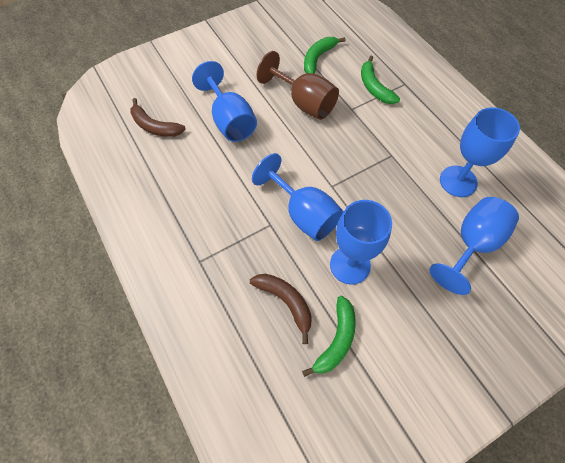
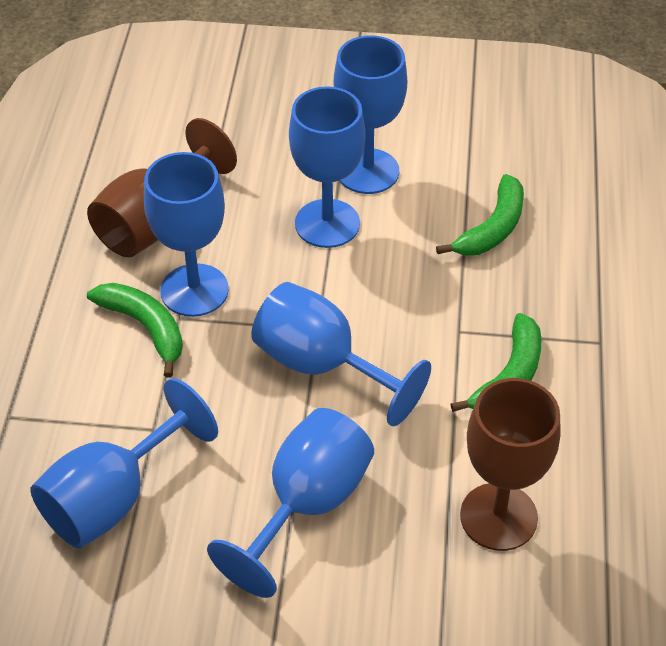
blue goblet: [192,61,257,142] [252,153,343,241] [330,200,392,285] [429,197,519,295] [440,107,520,197] = 5 -> [30,378,218,548] [144,152,229,317] [207,408,374,598] [251,282,431,426] [289,86,365,248] [334,35,407,194] = 6
brown banana: [131,98,186,137] [250,274,312,344] = 2 -> none = 0
brown goblet: [257,51,339,120] = 1 -> [87,118,237,257] [460,378,561,551] = 2

